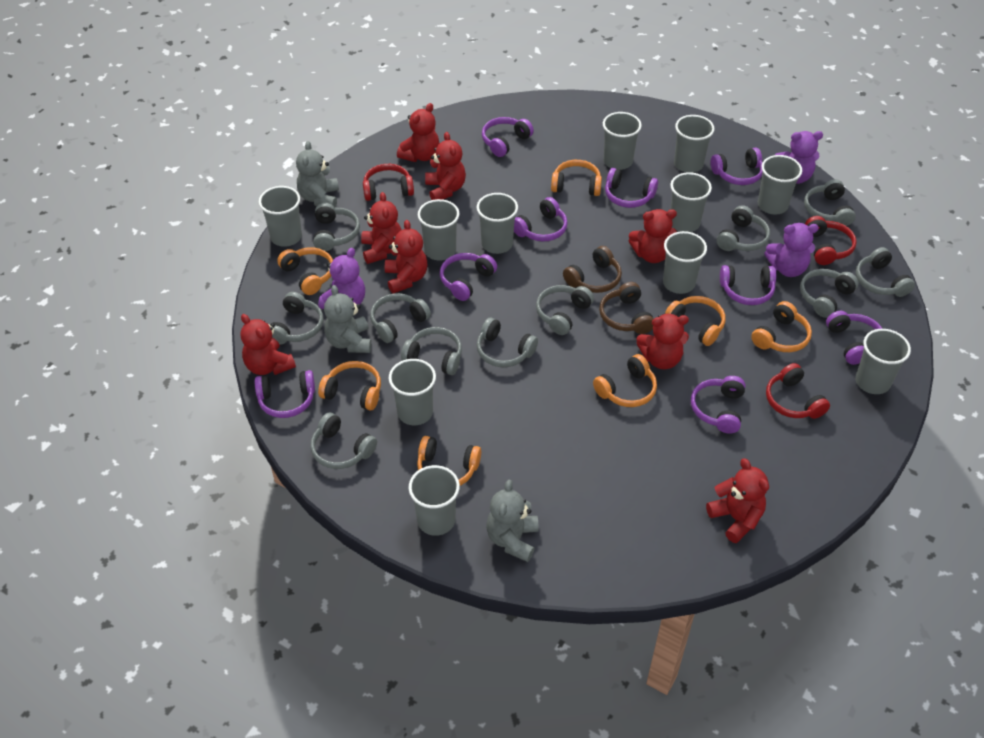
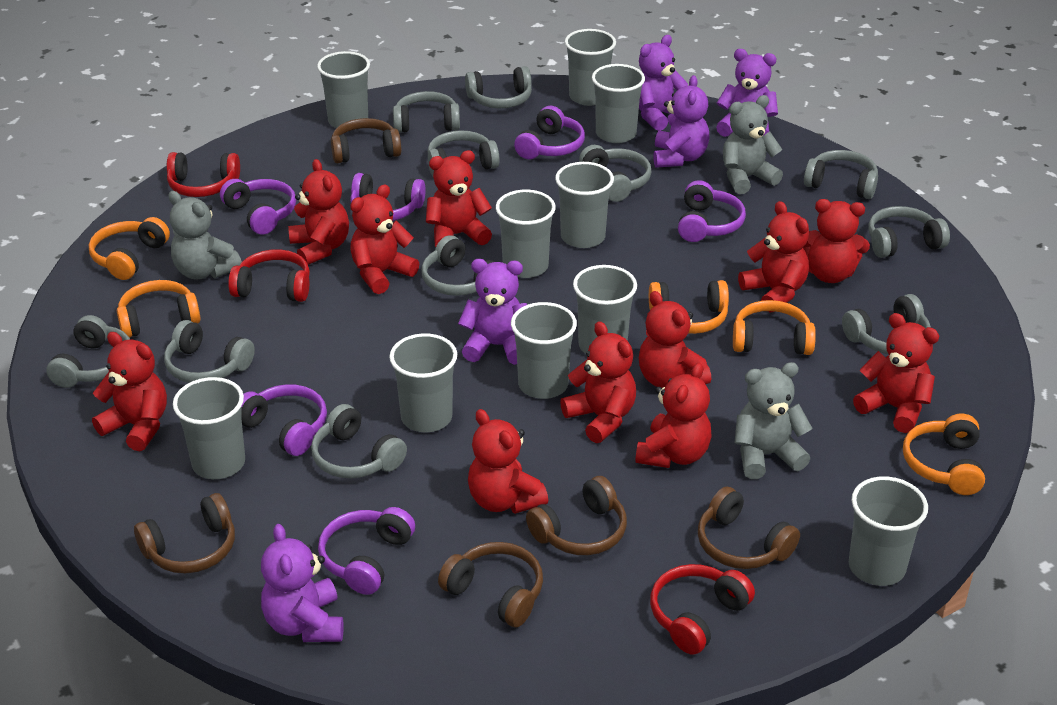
brown headphones: [563,246,622,293] [599,282,654,334] = 2 -> [134,493,235,573] [331,118,401,164] [438,542,543,627] [526,476,627,555] [698,487,800,569] = 5
grey cup: [259,186,302,247] [389,359,436,425] [409,465,460,536] [418,199,459,261] [477,193,518,254] [603,112,642,170] [663,231,707,294] [670,172,712,232] [674,115,715,173] [758,155,802,215] [855,329,911,394] = 11 -> [173,377,245,479] [317,51,370,128] [389,333,457,432] [496,190,556,278] [511,302,577,399] [555,162,614,248] [565,29,616,106] [573,265,637,354] [592,64,645,143] [849,476,928,586] = 10
orange headphones: [277,248,333,295] [318,361,381,410] [417,436,481,486] [551,160,602,196] [593,354,657,407] [665,296,726,346] [751,301,812,352] = 7 -> [89,217,170,280] [117,280,201,337] [649,280,729,334] [733,300,816,355] [903,414,985,495] = 5
purple headphones: [255,370,315,418] [440,253,497,301] [482,117,534,157] [514,197,568,241] [605,168,658,208] [691,376,746,434] [711,148,762,185] [720,265,776,305] [826,311,883,365] = 9 -> [220,179,296,235] [241,384,327,456] [318,507,415,595] [350,173,426,221] [514,106,585,159] [678,180,746,242] = 6
purple teddy bear: [318,248,365,309] [764,223,819,277] [775,131,823,184] = 3 -> [261,524,344,642] [458,259,527,365] [639,35,688,131] [653,75,710,168] [716,49,778,137] = 5
red teddy bear: [240,314,296,375] [361,192,402,264] [385,220,427,294] [397,103,439,162] [425,132,466,200] [629,209,677,263] [637,313,689,369] [706,458,769,543] = 8 -> [92,332,167,451] [288,159,349,265] [350,184,419,294] [426,150,492,247] [468,409,548,514] [560,321,636,443] [635,363,712,468] [639,291,711,388] [738,201,809,313] [803,199,870,283] [853,313,939,433] = 11

